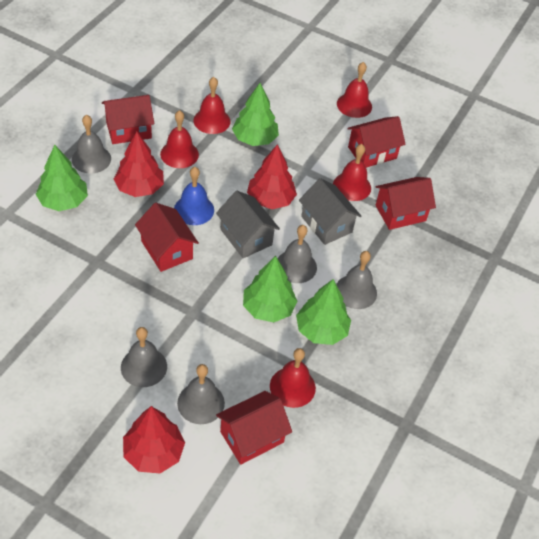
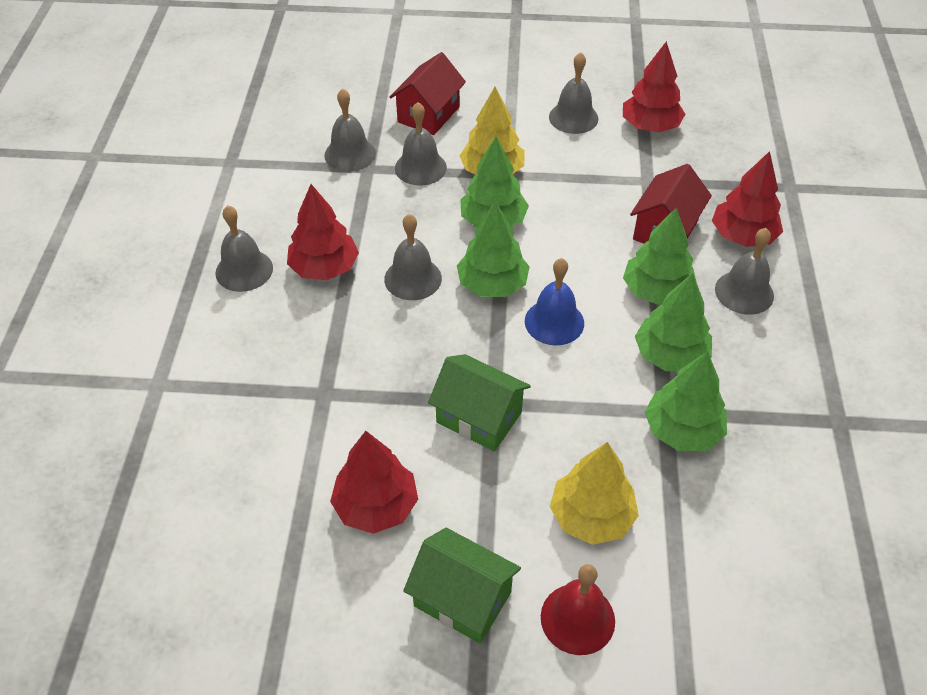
green house: none = 0 -> [403,528,521,644] [428,354,531,452] = 2
green tree: [36,145,88,211] [232,83,279,146] [243,256,297,323] [296,279,351,345] = 4 -> [457,201,530,297] [460,136,529,228] [623,207,697,305] [635,273,712,371] [645,351,727,451] = 5
grey bell: [72,115,111,174] [121,327,167,387] [177,364,225,424] [277,225,317,283] [336,251,377,309] = 5 -> [215,205,273,292] [324,88,376,171] [384,214,442,300] [395,102,447,186] [549,52,598,134] [715,228,774,315] = 6
grey house: [216,191,280,258] [299,178,362,245] = 2 -> none = 0
red bell: [160,110,199,168] [194,77,230,134] [270,348,316,408] [333,144,371,201] [337,62,372,118] = 5 -> [541,564,615,655] = 1
red house: [102,95,154,144] [135,203,199,272] [216,391,292,465] [347,116,406,168] [376,177,436,230] = 5 -> [390,52,466,135] [630,164,712,244] = 2
red tree: [114,132,164,197] [123,406,185,473] [247,144,297,209] = 3 -> [287,184,359,280] [330,431,418,534] [623,41,685,133] [712,151,783,247] = 4
yellow tree: none = 0 -> [460,87,525,175] [550,442,639,545] = 2

